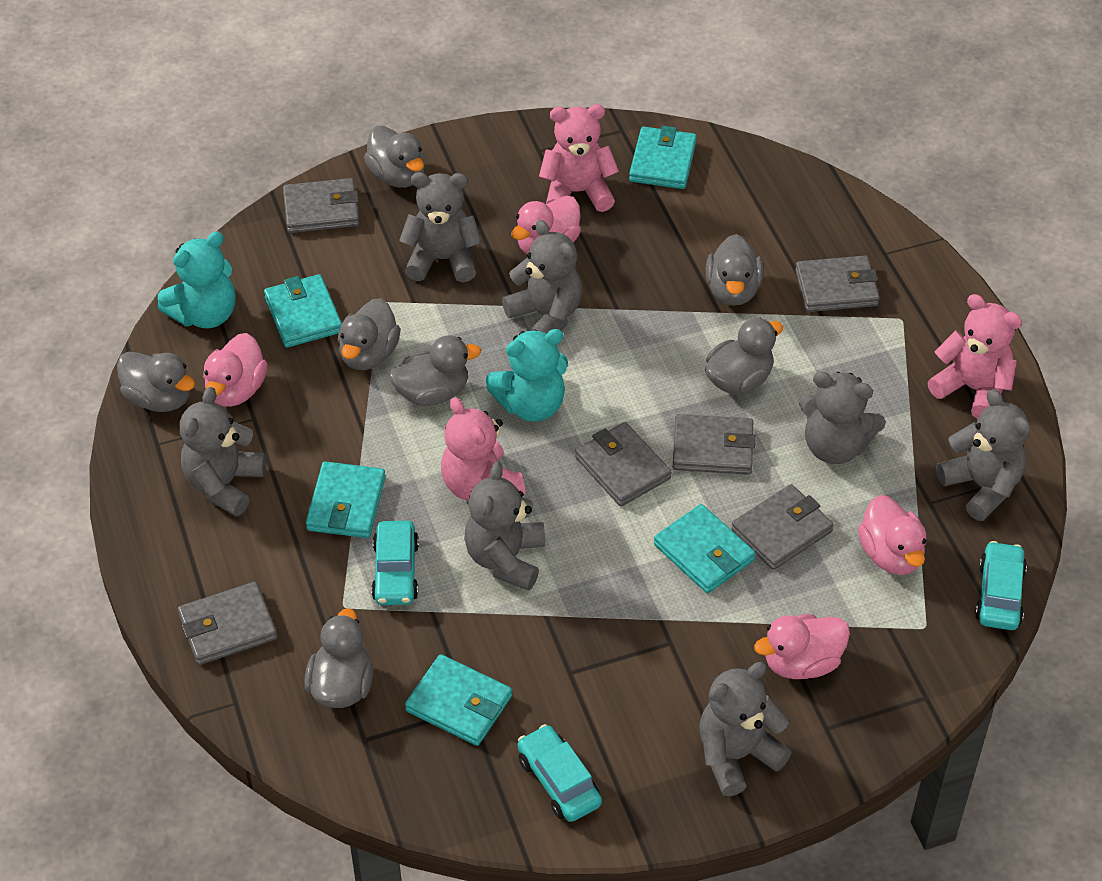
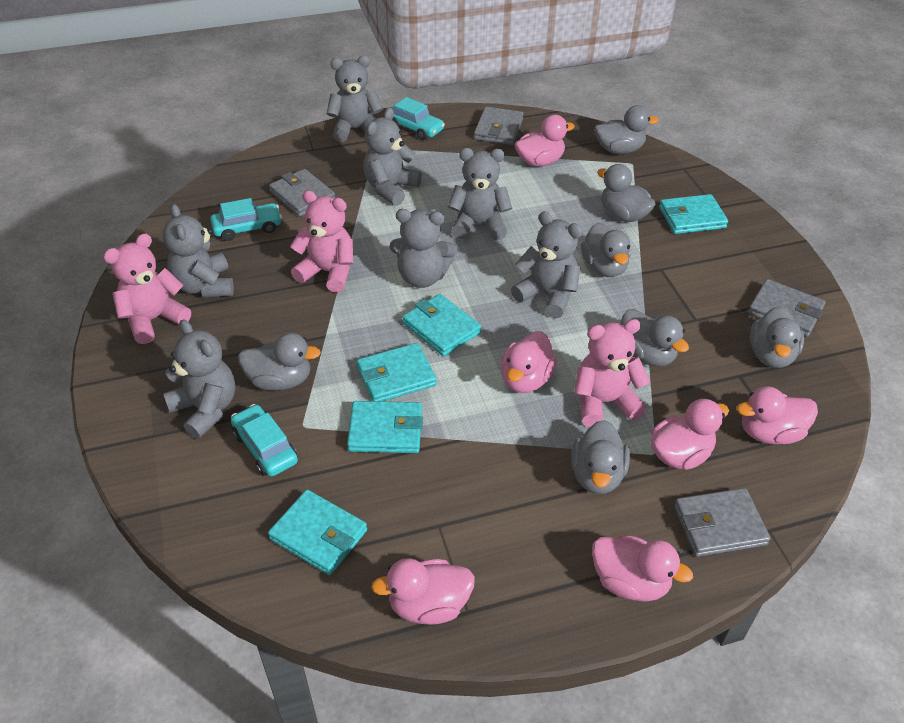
grey wallet: [178,582,277,665] [283,178,359,233] [575,422,671,507] [673,414,756,475] [731,484,834,570] [795,256,880,312] = 6 -> [269,169,335,217] [474,106,524,145] [674,488,771,557] [748,279,826,337] = 4
pink duck: [203,333,268,407] [511,196,581,254] [754,614,850,679] [858,495,926,575] = 4 -> [371,558,475,625] [501,331,557,393] [515,115,575,167] [592,535,693,602] [651,399,729,470] [737,386,818,444] = 6
turquoise teddy bear: [158,232,236,328] [486,329,568,422] = 2 -> none = 0

